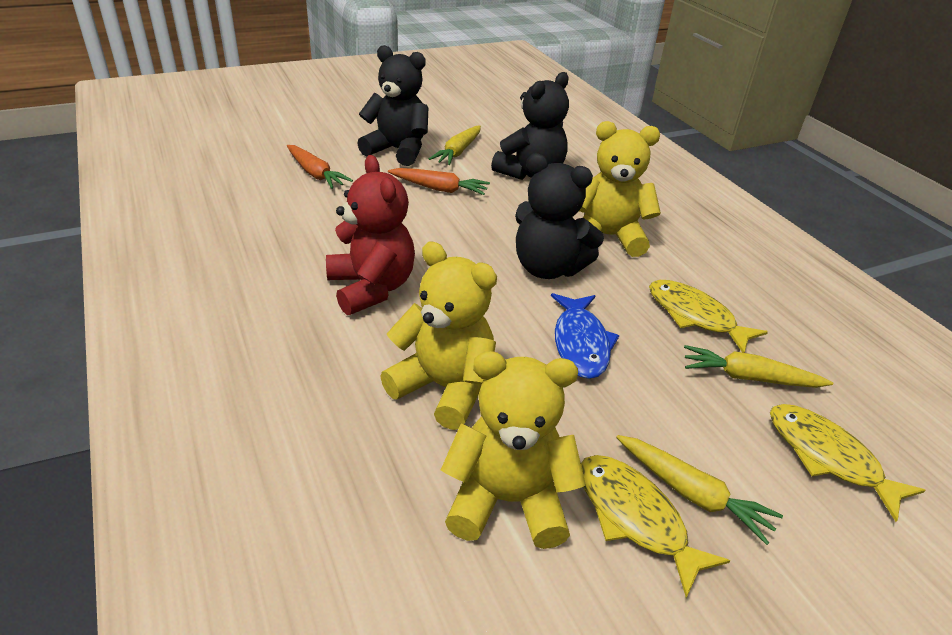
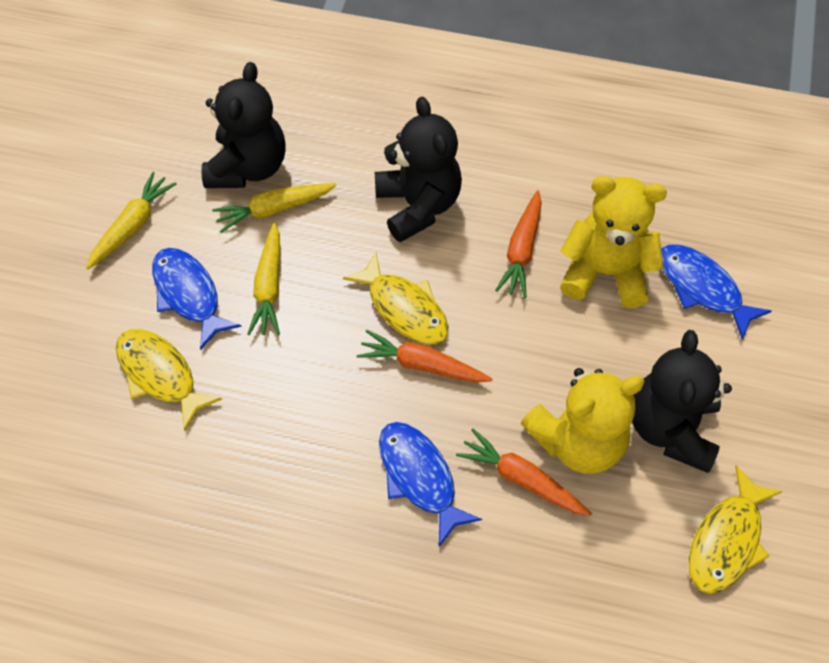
blue fish: [551,293,619,379] = 1 -> [152,248,242,350] [379,422,482,547] [661,245,772,340] = 3
orange carrot: [287,145,353,189] [388,168,490,195] = 2 -> [357,330,492,383] [456,428,592,516] [495,190,542,298] = 3
red teddy bear: [326,155,415,315] = 1 -> none = 0
yellow teddy bear: [380,242,497,430] [441,351,586,549] [579,121,661,257] = 3 -> [521,368,645,473] [560,176,667,308] = 2

